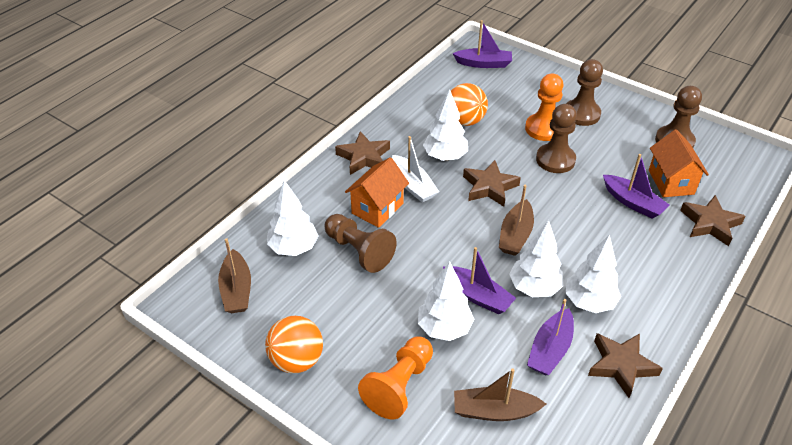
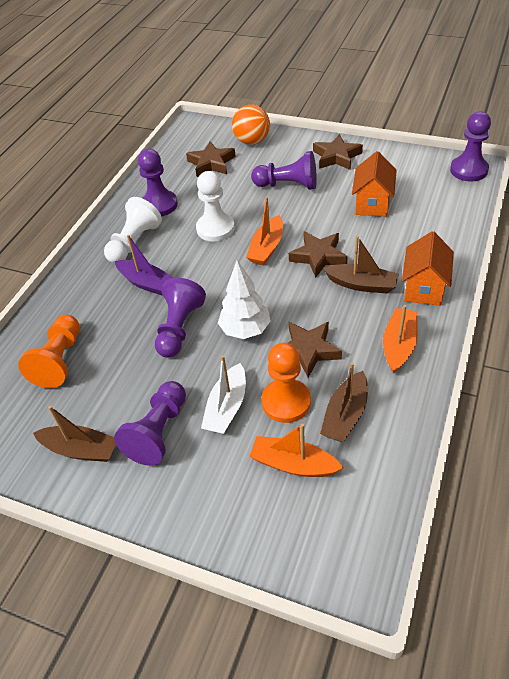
brown pawn: [325,214,397,273] [536,104,577,173] [566,59,603,126] [655,86,702,148] = 4 -> none = 0
orange ball: [265,316,323,373] [451,83,488,126] = 2 -> [232,104,270,145] = 1
orange boat: none = 0 -> [246,197,283,265] [249,424,344,477] [383,305,418,373] = 3
purple boat: [443,247,516,314] [452,20,512,68] [527,299,574,375] [603,154,670,218] = 4 -> [115,235,173,296] = 1
purple pawn: none = 0 -> [114,381,186,466] [138,149,178,217] [155,278,206,358] [251,151,317,190] [450,111,491,181] = 5
white pawn: none = 0 -> [104,197,162,263] [196,171,235,241] = 2
white tree: [267,180,318,256] [418,262,474,341] [423,89,468,161] [509,220,563,297] [565,234,621,313] = 5 -> [218,260,271,339] = 1

